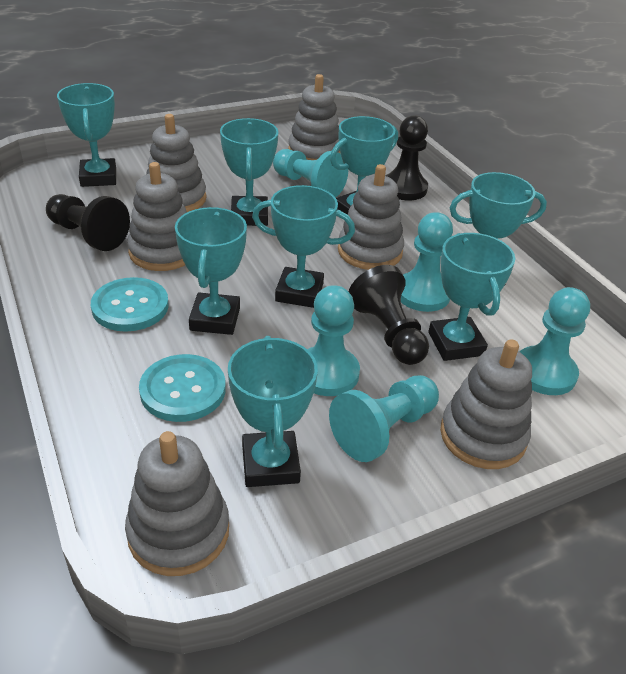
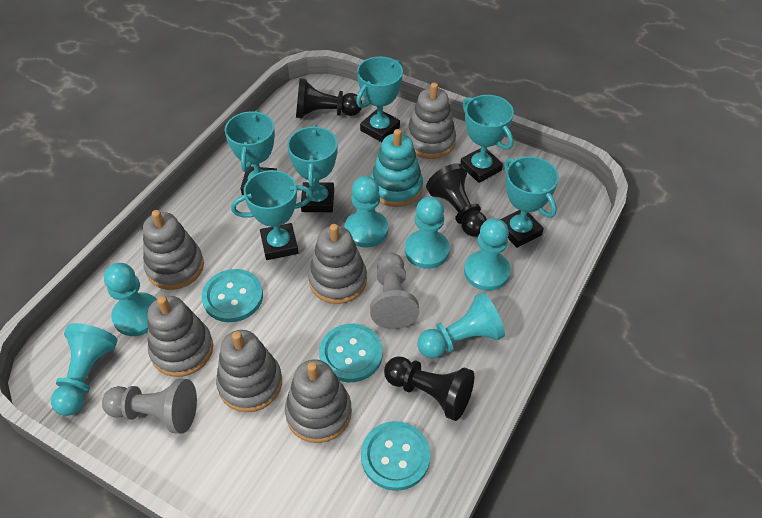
grey pawn: none = 0 -> [102,379,197,434] [370,252,419,329] = 2
turquoise button: [91,277,169,332] [139,354,226,422] = 2 -> [202,269,263,322] [319,324,383,382] [361,421,431,491] = 3
turquoise pawn: [273,149,348,198] [307,285,360,396] [329,375,439,462] [401,212,453,312] [520,287,590,395] = 5 -> [51,323,118,416] [104,263,157,336] [344,176,388,248] [405,196,450,269] [417,292,505,358] [464,218,511,291] = 6
turquoise stacking toy: none = 0 -> [371,129,423,207] = 1
turquoise trophy: [57,83,116,187] [175,207,247,335] [220,118,278,226] [228,336,318,487] [252,185,355,308] [330,116,398,215] [428,233,515,361] [450,172,547,286] = 8 -> [225,110,277,195] [231,170,313,260] [287,125,338,212] [356,57,403,142] [460,95,514,183] [500,156,559,248] = 6

